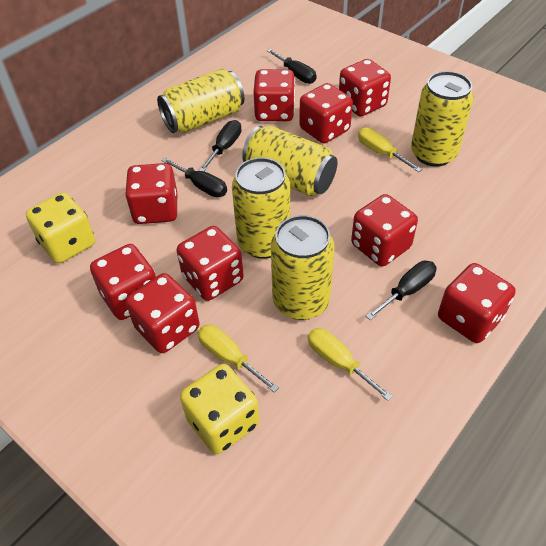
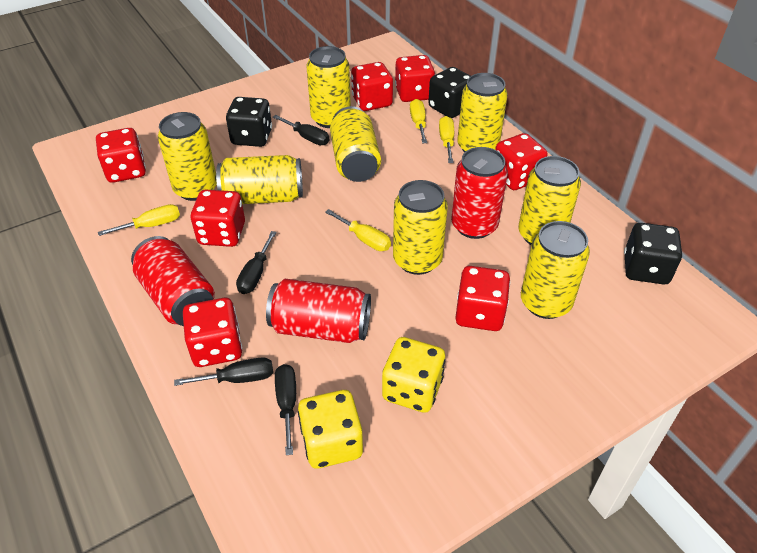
black dice: none = 0 -> [226,97,272,147] [428,67,470,118] [624,223,682,284] = 3
red can: none = 0 -> [131,236,215,326] [266,279,371,343] [451,147,508,239] = 3
red dice: [90,244,156,320] [125,163,177,224] [126,273,199,353] [177,226,244,301] [253,69,295,121] [299,83,353,143] [339,59,391,116] [351,194,418,266] [438,263,516,343] = 9 -> [96,128,146,183] [183,298,242,367] [191,190,245,247] [351,62,393,111] [395,55,435,102] [455,266,510,331] [495,133,547,190] = 7
yellow can: [157,68,244,133] [232,157,290,259] [242,126,338,196] [271,215,334,320] [411,71,474,167] = 5 -> [158,112,217,201] [216,155,303,204] [306,46,351,128] [330,106,381,182] [393,180,448,275] [457,73,508,153] [518,156,581,245] [521,221,590,319] = 8
yellow screwdriver: [198,325,279,392] [308,328,393,401] [358,127,422,172] = 3 -> [98,204,180,236] [325,209,391,251] [410,99,427,143] [439,116,454,163] = 4

